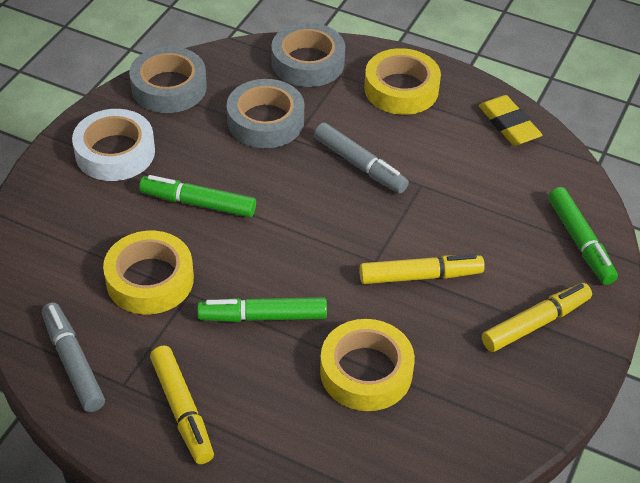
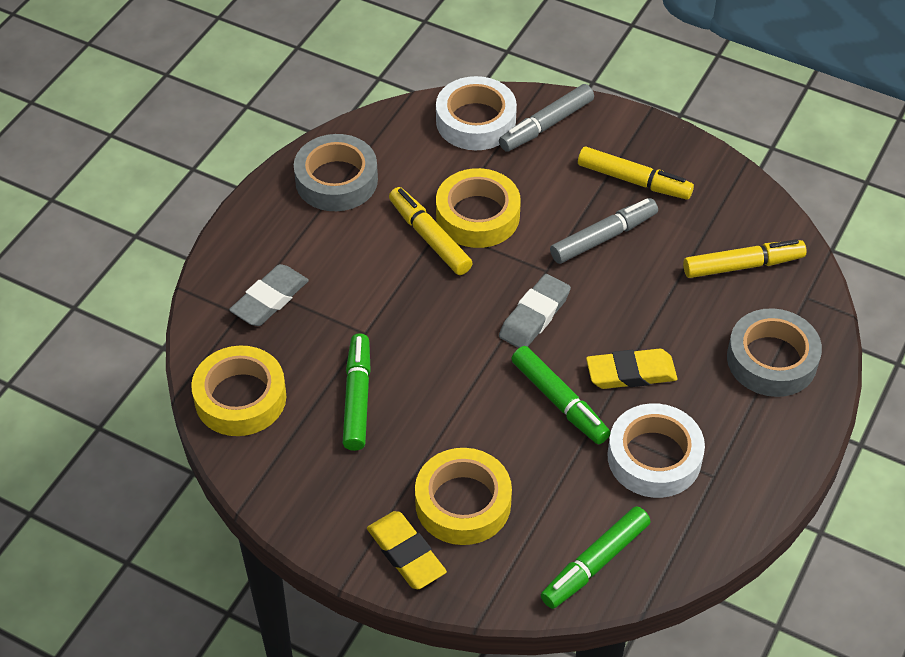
grey eraser: none = 0 -> [229,264,309,326] [499,274,571,348] = 2
grey tape: [129,46,207,113] [227,79,304,148] [271,23,345,87] = 3 -> [294,134,378,211] [727,308,822,397] = 2
white tape: [72,109,155,181] = 1 -> [436,76,517,150] [607,403,705,498] = 2
yellow eraser: [479,95,542,146] = 1 -> [367,511,447,589] [586,349,677,389] = 2

